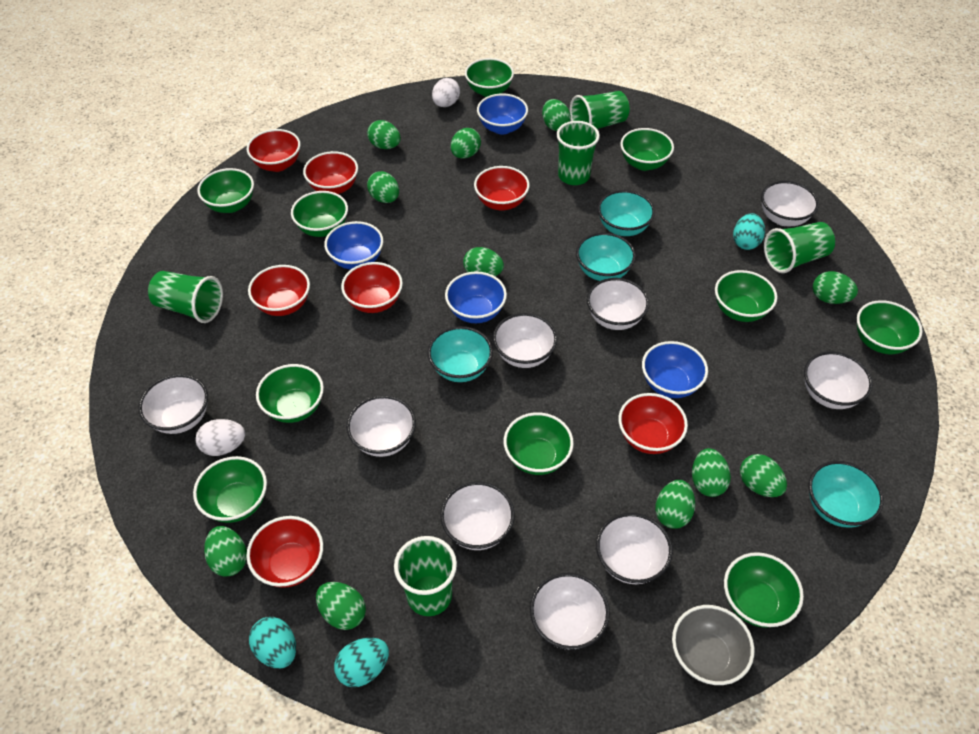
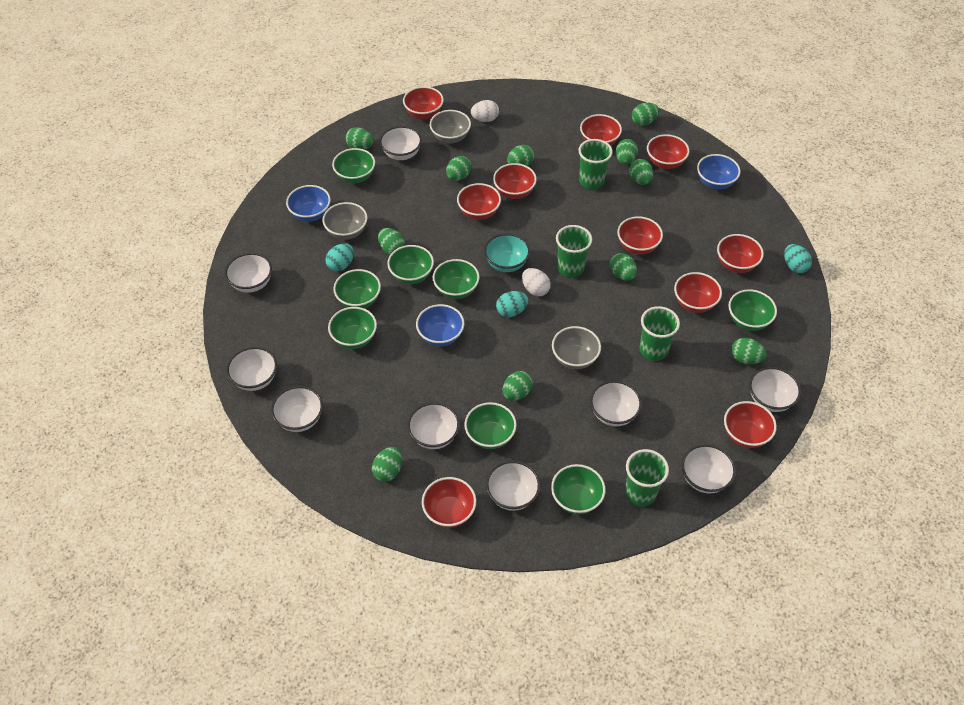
blue bowl: [324,221,383,269] [445,271,507,323] [477,93,528,135] [642,341,708,398] = 4 -> [286,185,331,222] [416,304,464,346] [697,154,741,190] = 3
green bowl: [193,456,267,523] [197,168,254,213] [256,364,324,423] [291,191,348,237] [465,58,514,97] [504,412,574,475] [620,128,674,171] [715,270,777,322] [724,552,804,628] [857,300,923,354] = 10 -> [328,307,377,349] [332,148,375,183] [333,269,381,308] [387,245,434,284] [433,259,480,299] [464,402,517,449] [551,464,605,514] [728,289,777,331] = 8
green cup: [148,271,223,323] [394,536,457,616] [556,121,600,185] [570,91,630,129] [764,222,835,273] = 5 -> [556,225,592,277] [578,139,613,189] [625,449,669,506] [640,306,680,361] = 4
grey bowl: [672,605,754,685] = 1 -> [323,202,367,240] [430,110,471,143] [552,326,601,369] = 3
red bowl: [246,516,323,588] [247,129,301,172] [248,265,310,316] [303,151,358,194] [341,262,403,313] [474,166,530,210] [618,393,688,454] = 7 -> [403,86,444,119] [422,477,476,528] [457,183,501,220] [493,163,537,199] [580,114,622,146] [617,216,663,255] [647,134,689,169] [674,272,722,313] [717,234,764,273] [724,401,777,448] = 10
turquoise bowl: [428,326,493,382] [576,233,636,281] [598,190,655,236] [809,461,884,528] = 4 -> [484,233,530,272] = 1

